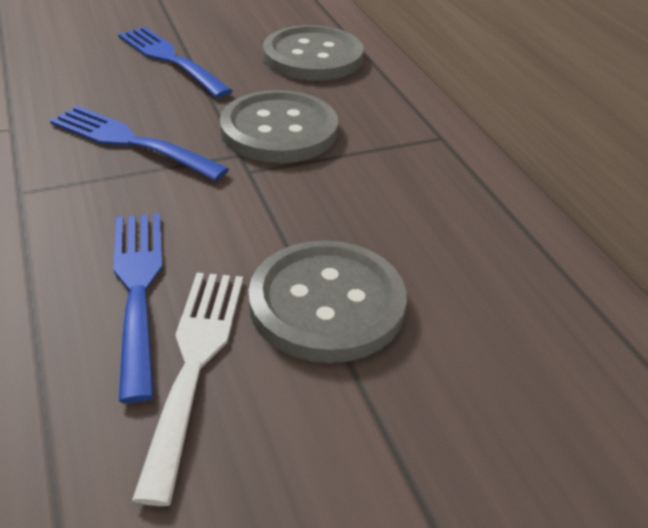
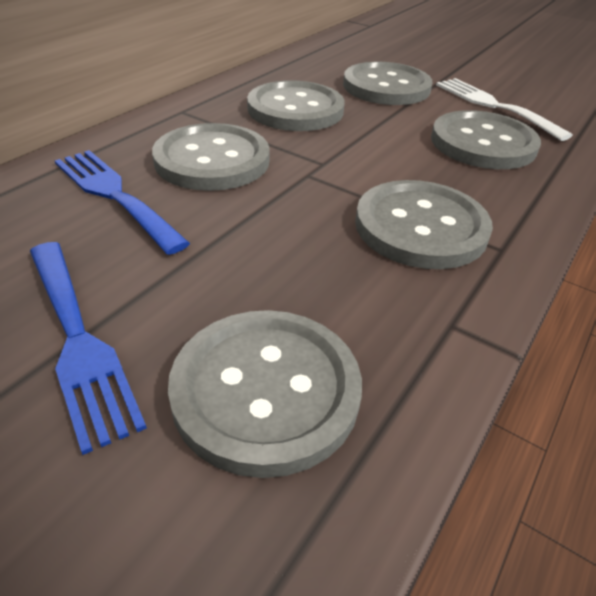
blue fork: [50,106,229,181] [114,214,163,403] [118,27,233,98] = 3 -> [30,242,147,455] [55,150,190,255] = 2
grey button: [220,90,338,163] [248,240,407,363] [263,25,364,81] = 3 -> [152,123,270,191] [168,310,362,478] [247,80,345,131] [343,62,433,105] [355,180,493,269] [431,110,541,169] = 6

